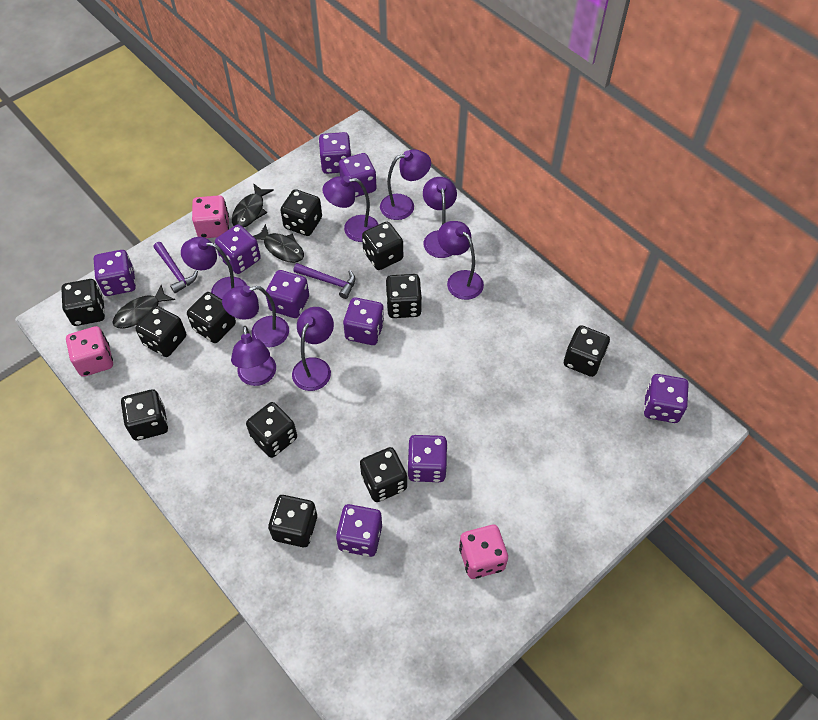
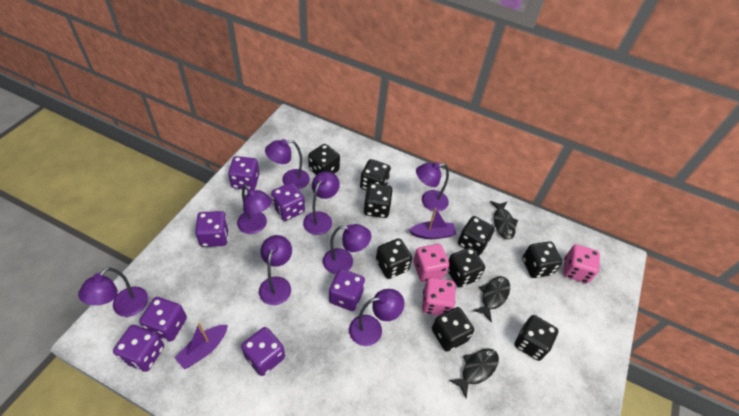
black dice: [61,279,105,326] [121,389,168,441] [135,306,186,357] [187,292,236,343] [246,402,297,458] [268,495,317,547] [280,189,322,236] [360,447,407,502] [362,222,403,270] [386,274,422,318] [564,325,610,377] = 11 -> [308,144,340,175] [360,159,391,190] [364,183,392,218] [376,238,412,279] [432,307,474,352] [447,247,485,287] [458,216,495,256] [514,315,558,361] [522,241,563,278] = 9
purple boat: none = 0 -> [175,323,228,369] [409,208,456,239] = 2
purple dice: [94,250,136,296] [215,224,261,274] [266,270,309,318] [319,132,351,174] [336,504,382,557] [339,153,377,197] [343,297,384,345] [407,435,448,482] [644,374,688,423] = 9 -> [113,325,164,372] [139,297,187,342] [195,211,229,247] [228,156,260,190] [241,327,285,376] [271,182,305,221] [329,269,365,311] = 7
purple hammer: [153,242,198,293] [294,263,355,299] = 2 -> none = 0

